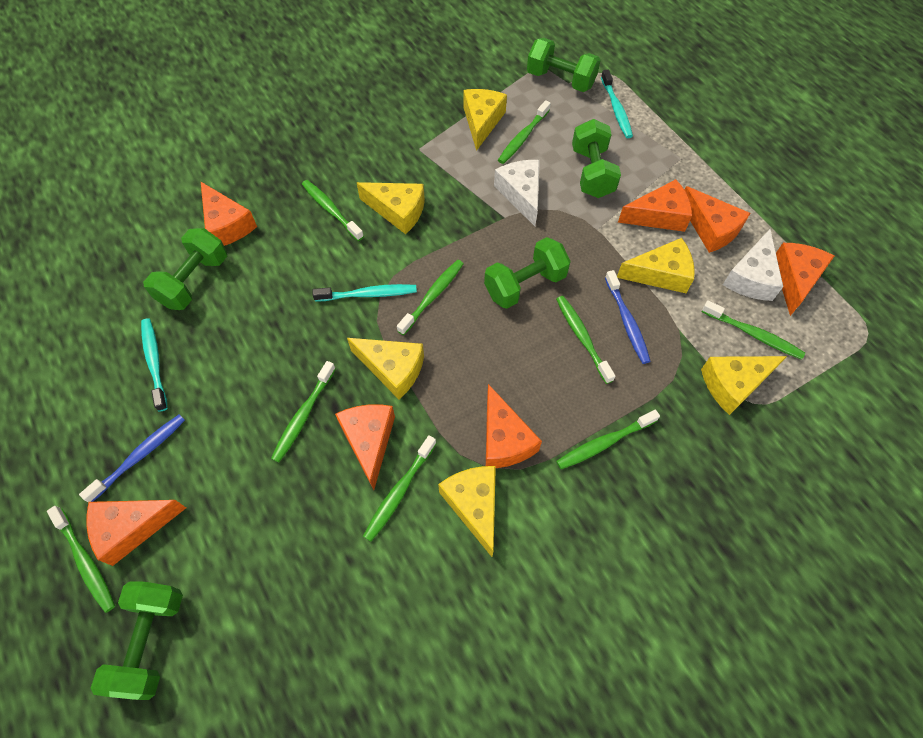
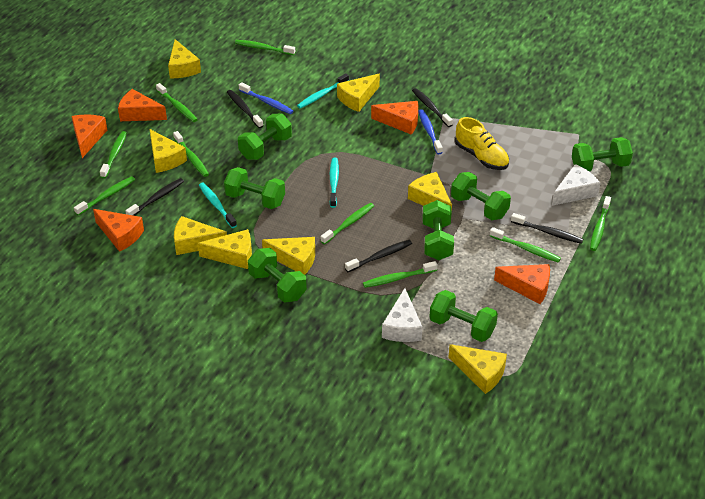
black toothbrush: none = 0 -> [125,178,184,216] [227,90,263,128] [345,240,412,272] [412,88,453,127] [511,213,583,244] = 5
green dumbbell: [90,581,183,700] [143,228,227,310] [484,237,571,309] [527,38,601,92] [572,119,621,198] = 5 -> [224,167,285,209] [238,113,292,160] [248,248,307,303] [422,200,454,260] [429,290,498,342] [451,172,511,220] [572,137,633,172] = 7
orange cheese: [86,500,186,566] [201,182,257,246] [335,404,395,490] [486,384,542,468] [618,179,692,232] [685,186,751,253] [776,243,834,316] = 7 -> [72,115,107,158] [93,209,144,252] [118,89,167,121] [371,101,418,135] [494,264,550,304] = 5
yellow cheese: [347,338,424,399] [357,182,425,234] [438,466,496,557] [463,89,507,151] [617,238,695,293] [701,356,787,415] = 6 -> [150,129,187,173] [168,39,201,78] [174,216,227,255] [198,229,252,269] [262,237,315,275] [337,74,380,112] [408,172,452,211] [448,344,507,394] = 8
yellow shoe: none = 0 -> [455,117,509,170] = 1

